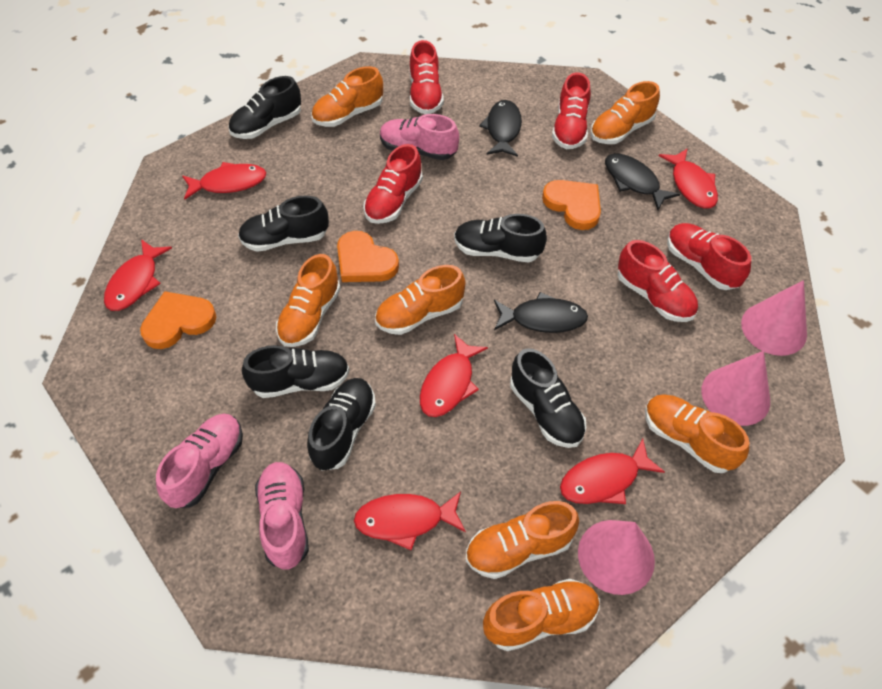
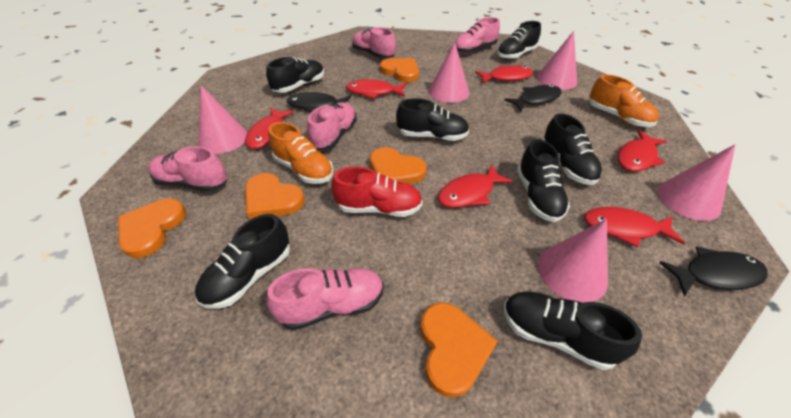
black shoe: [228,76,301,139] [238,195,329,252] [242,345,350,398] [307,378,376,471] [454,214,547,262] [510,348,586,448] = 6 -> [195,214,290,309] [266,57,324,93] [396,98,469,141] [497,21,541,60] [504,291,642,370] [517,139,570,222] [543,113,602,185] = 7
orange heart: [140,291,216,349] [337,231,399,282] [542,180,601,230] = 3 -> [118,199,186,258] [245,173,305,219] [370,147,427,184] [380,58,419,82] [420,302,498,398] = 5
orange shoe: [276,254,341,347] [311,66,383,127] [375,265,465,335] [466,501,579,579] [483,579,600,651] [590,81,660,144] [645,394,749,473] = 7 -> [268,122,334,184] [589,74,659,127] = 2
pink cone: [578,520,655,595] [701,351,770,426] [741,280,807,356] = 3 -> [198,86,247,154] [429,42,469,103] [537,31,577,90] [538,219,608,303] [658,145,735,221] = 5
pink shoe: [156,413,243,508] [255,462,309,570] [380,114,459,160] = 3 -> [149,146,227,192] [266,268,384,330] [307,102,357,150] [352,27,396,59] [455,17,500,54] = 5
red shoe: [364,144,423,224] [410,40,444,114] [552,72,591,149] [618,240,698,322] [667,223,751,290] = 5 -> [331,167,423,217] = 1

